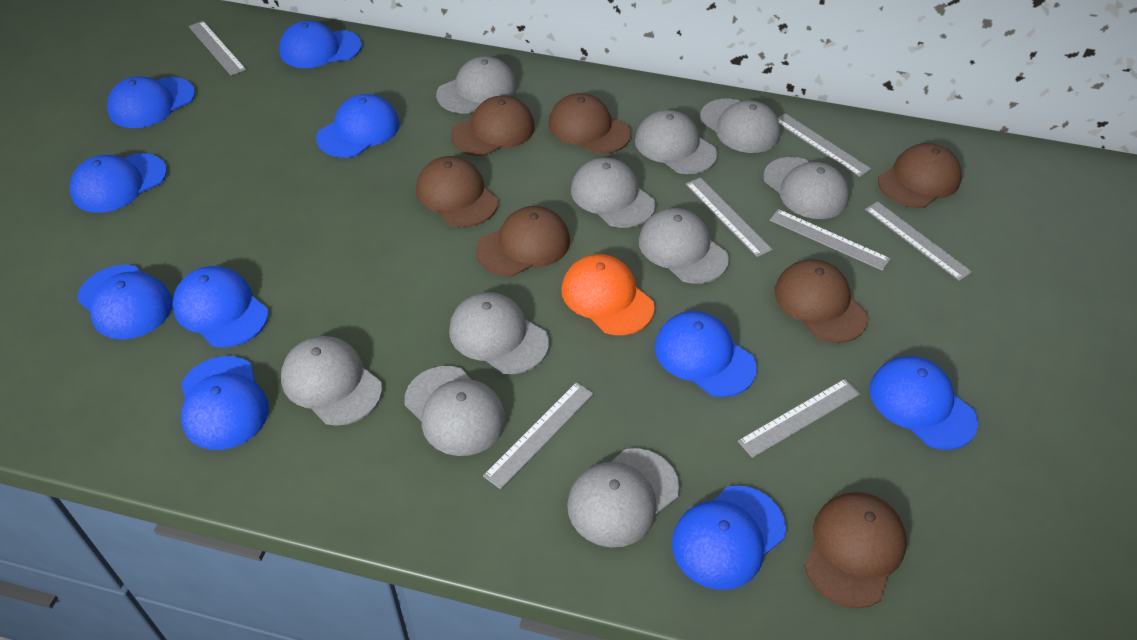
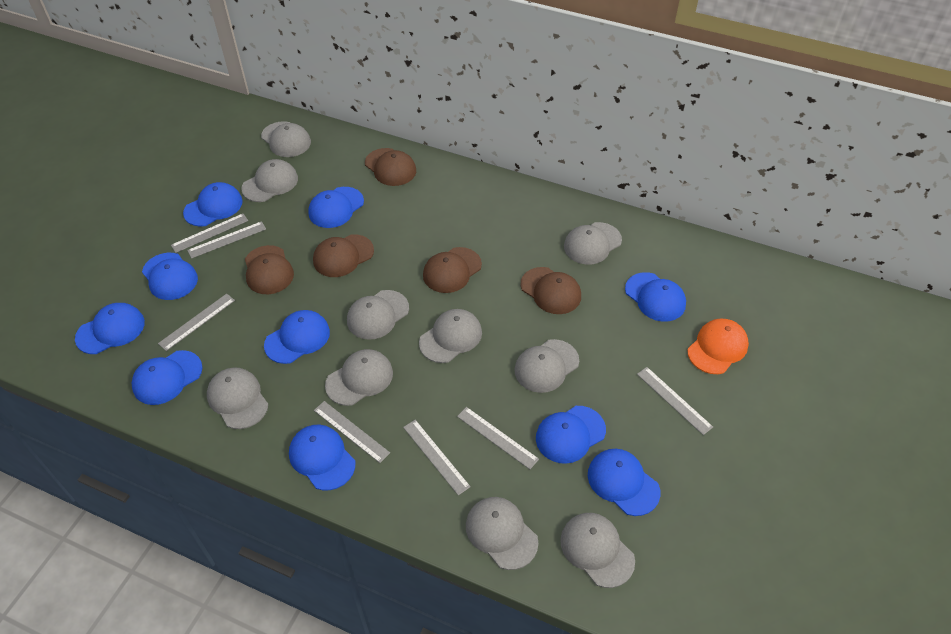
brown cap: [416,156,498,227] [451,96,535,156] [476,206,570,277] [548,93,631,154] [774,259,868,343] [804,492,907,608] [878,143,962,208] = 7 -> [245,245,294,294] [313,234,374,277] [365,148,416,186] [423,247,482,293] [521,267,581,314] = 5

